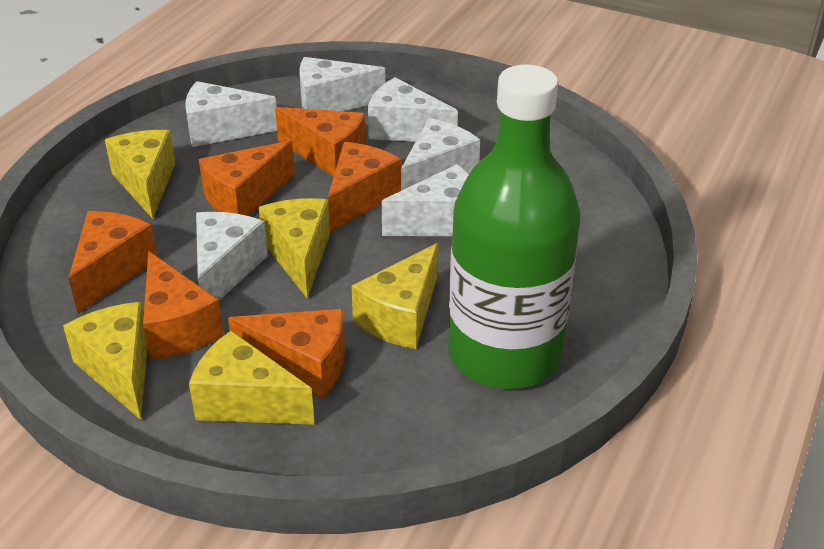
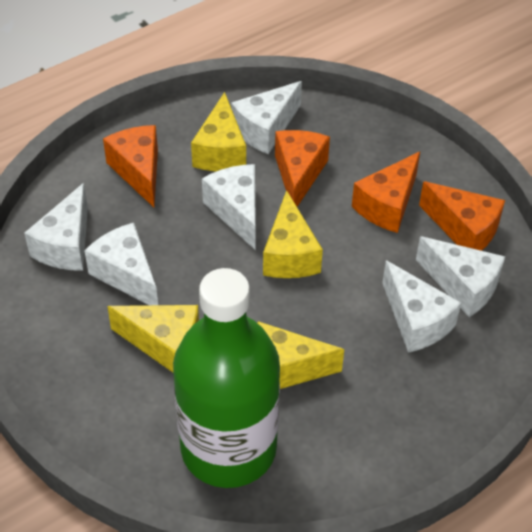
orange cheese: [68,211,157,314] [143,251,224,360] [199,141,295,216] [228,309,345,399] [275,107,366,177] [327,142,401,232] = 6 -> [103,125,158,207] [275,130,330,207] [352,151,420,233] [419,181,505,251] = 4
yellow cheese: [63,302,148,420] [105,130,175,219] [189,331,314,425] [259,198,330,299] [352,243,438,349] = 5 -> [107,305,199,372] [191,92,246,171] [257,321,344,389] [263,190,323,278] = 4

